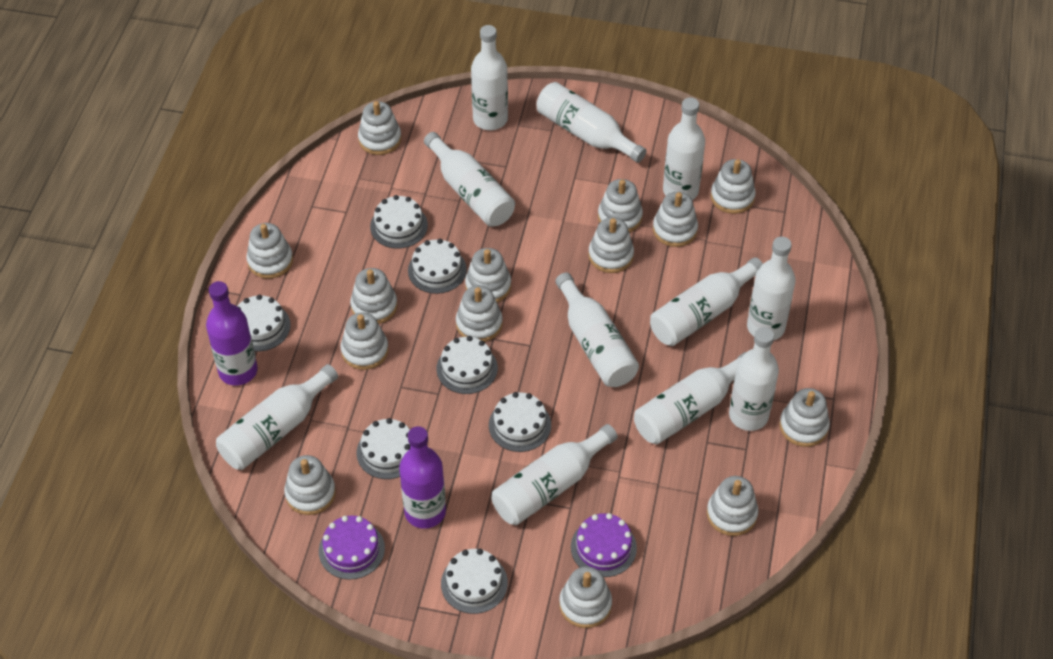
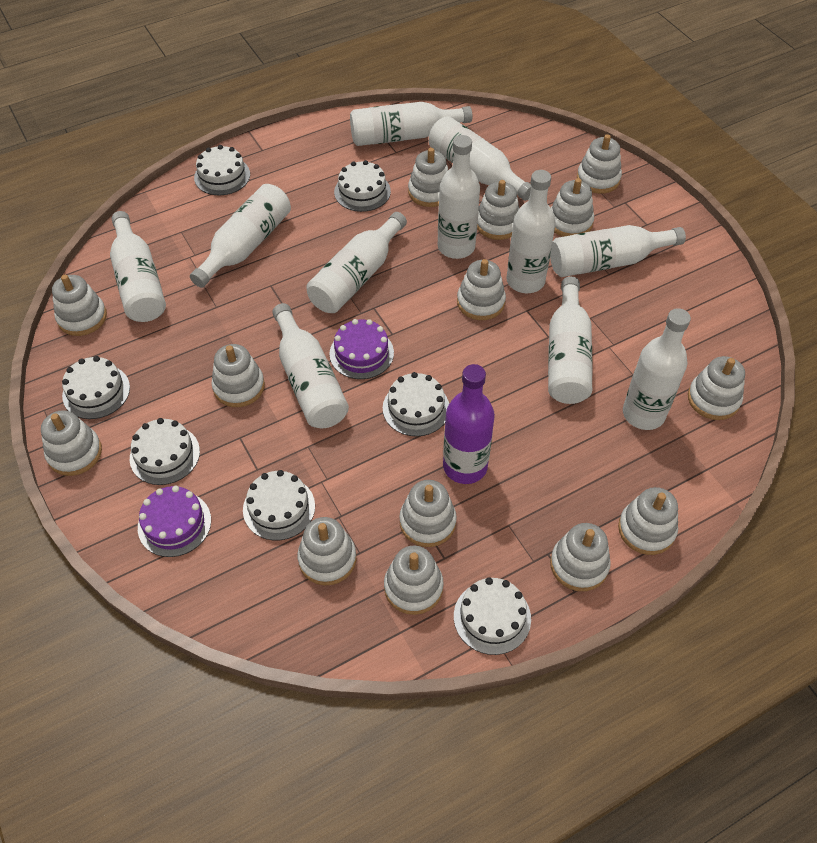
purple bottle: [206,281,258,385] [399,426,446,529] = 2 -> [443,364,495,484] = 1

